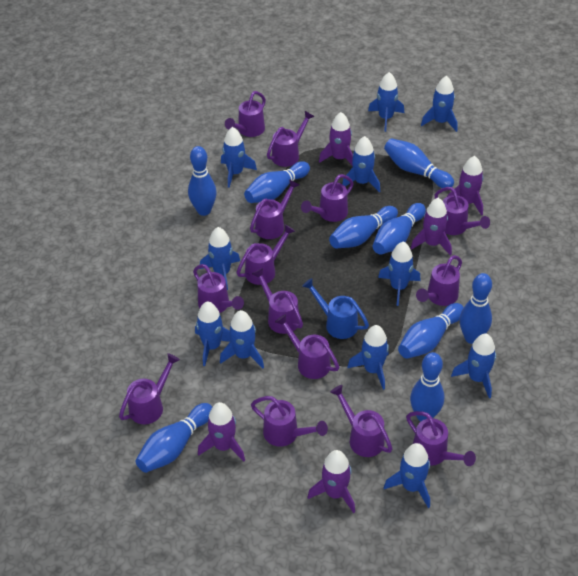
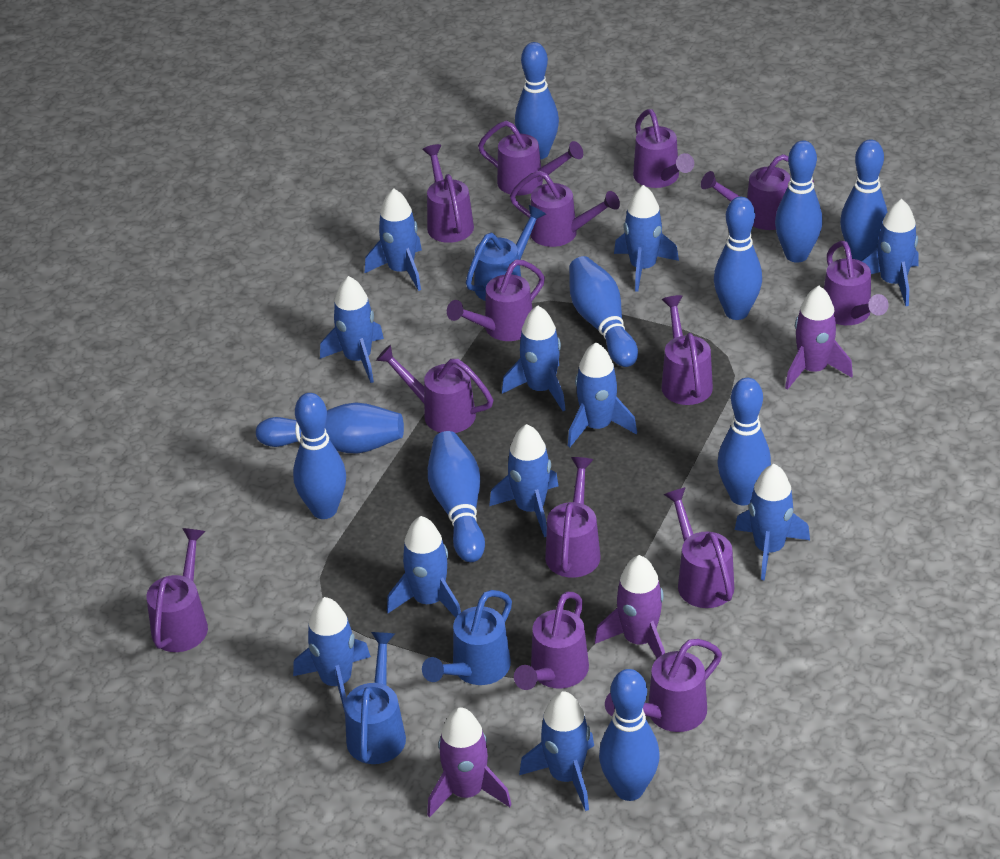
blue bowling pin: [136,403,212,473] [188,146,217,216] [244,161,310,203] [329,206,398,249] [373,203,426,255] [384,138,454,188] [398,303,464,359] [410,352,444,422] [460,273,492,344] = 9 -> [256,403,404,454] [293,393,346,519] [428,431,485,562] [515,42,559,160] [569,256,638,367] [599,669,660,801] [714,197,762,320] [717,378,771,505] [775,140,823,263] [840,140,888,261] = 10
blue watering can: [302,278,369,339] = 1 -> [345,632,406,764] [422,590,512,685] [466,205,546,301] = 3
purple rocket: [198,402,245,462] [308,450,355,513] [319,112,353,166] [410,198,452,256] [447,156,483,216] = 5 -> [427,707,512,817] [595,555,665,658] [785,286,853,390] = 3

